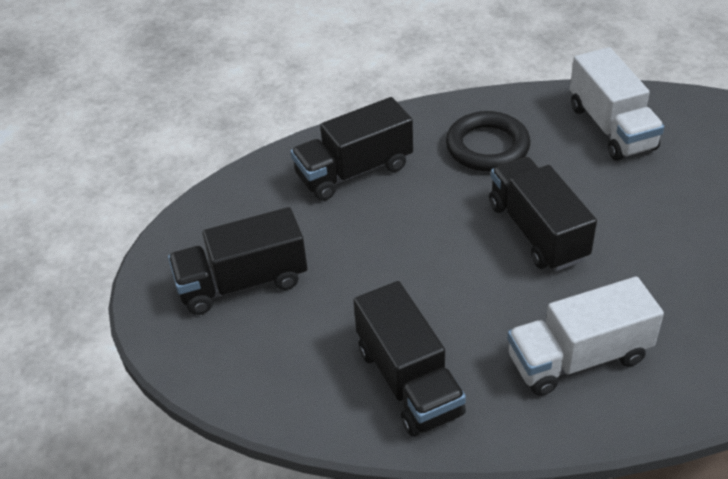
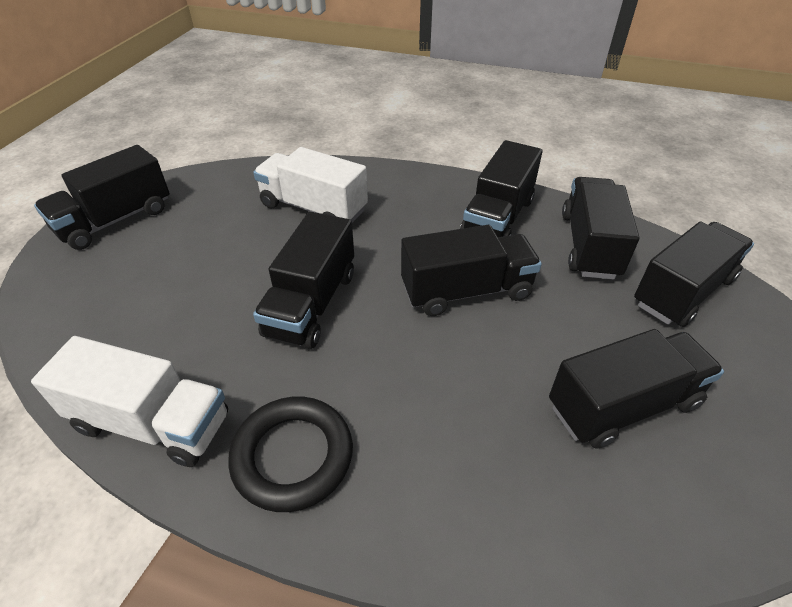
black truck: [168,207,307,315] [291,97,413,201] [353,281,466,436] [489,157,597,271] = 4 -> [34,145,170,250] [253,212,354,349] [401,225,542,316] [460,140,543,237] [549,329,724,449] [562,177,639,280] [634,222,754,327] = 7

